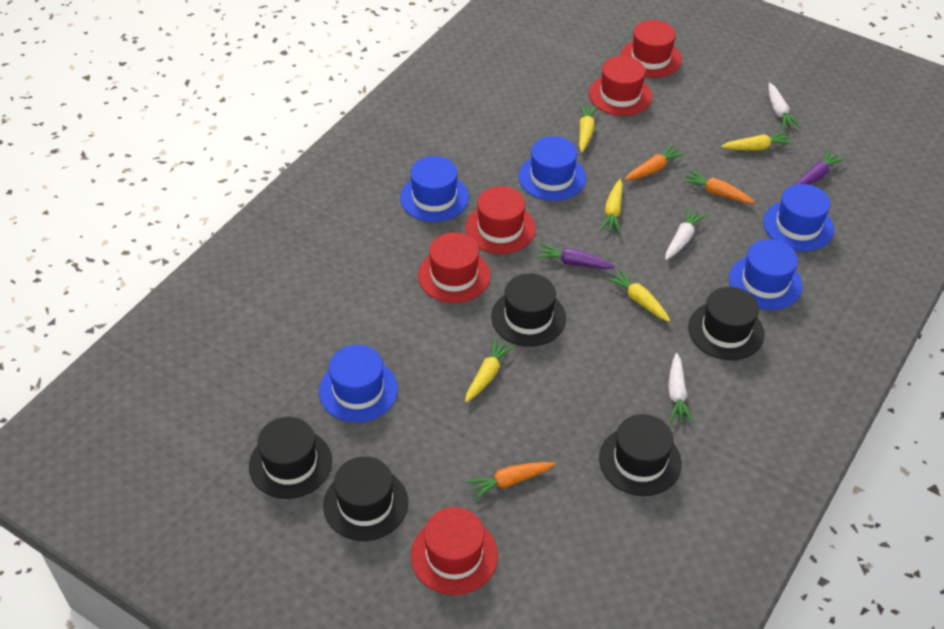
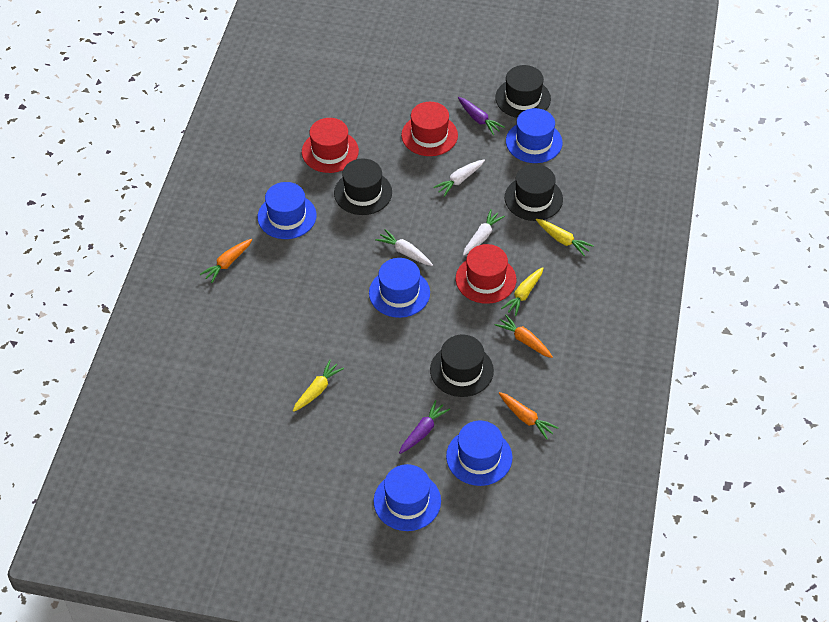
black hat: [249,417,332,499] [323,456,408,541] [491,274,566,347] [599,414,682,496] [688,287,764,360] = 5 -> [334,158,392,215] [430,335,494,397] [495,65,551,118] [505,164,563,221] = 4
red hat: [411,507,498,595] [418,232,491,303] [465,186,536,254] [589,56,652,116] [620,20,682,78] = 5 -> [302,118,359,173] [401,102,458,156] [456,244,516,304] = 3
yellow carrot: [465,338,515,402] [579,104,598,152] [600,179,623,234] [605,269,670,322] [721,131,793,151] = 5 -> [293,360,344,412] [501,267,543,316] [536,219,594,256] = 3

